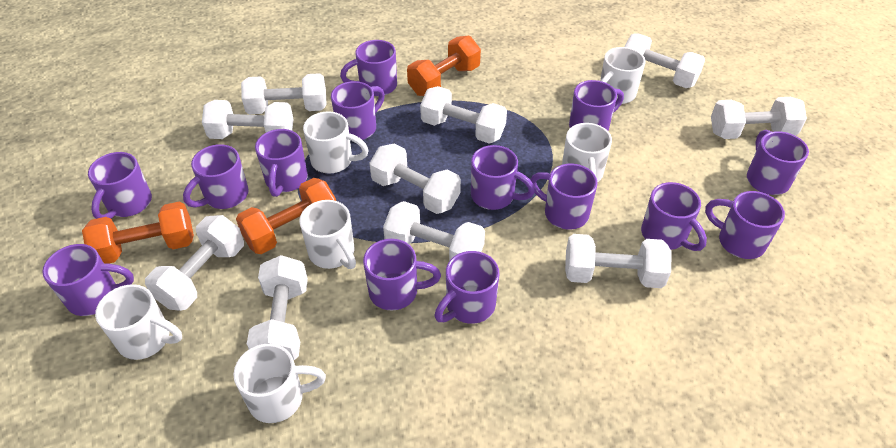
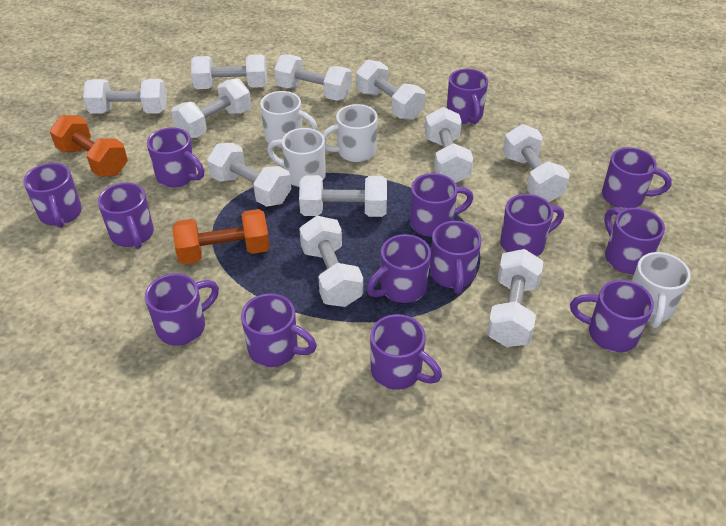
orange dumbbell: [82,202,194,264] [236,178,336,254] [407,35,481,96] = 3 -> [50,115,128,177] [172,209,270,265] = 2
white dumbbell: [145,215,244,311] [202,100,293,139] [241,73,327,114] [247,255,308,360] [369,144,461,214] [383,201,485,261] [420,86,507,144] [565,234,672,288] [624,33,705,88] [711,97,807,139] = 10 -> [83,79,167,114] [171,78,251,138] [191,55,267,89] [207,143,291,207] [274,54,352,101] [299,175,387,217] [299,216,363,307] [356,60,425,120] [425,107,473,183] [487,249,544,347] [503,124,570,202] = 11
white mug: [95,284,182,360] [233,344,326,423] [299,200,356,269] [303,111,369,174] [562,123,612,182] [600,47,646,104] = 6 -> [260,91,318,148] [267,128,326,187] [322,104,378,162] [631,252,691,328] = 4

